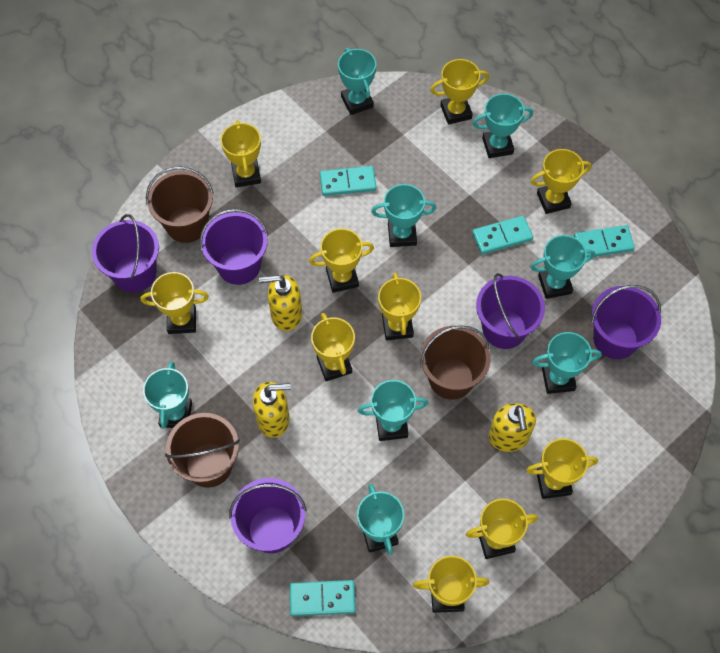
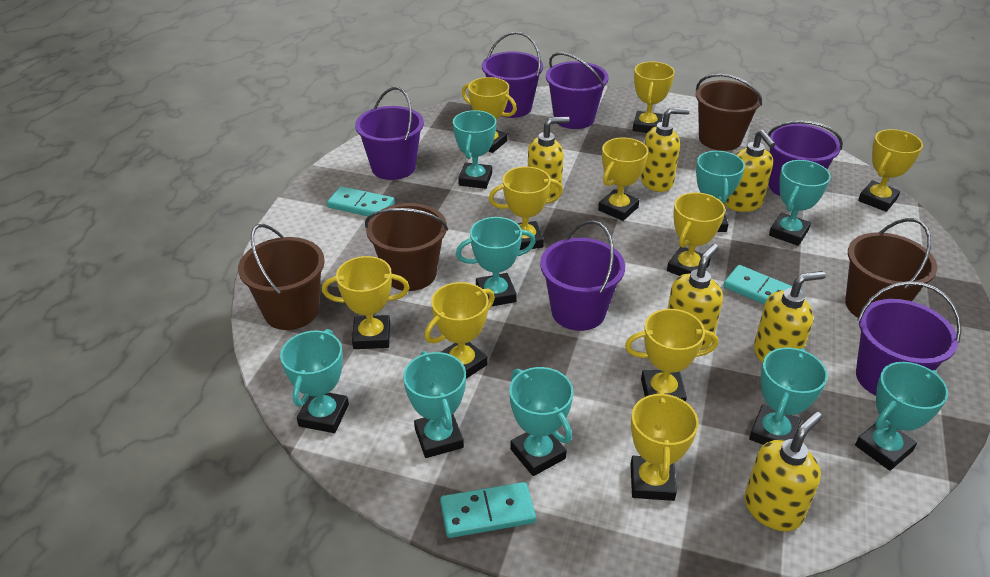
brown bucket: [146,166,214,243] [165,413,240,488] [420,325,491,400] = 3 -> [238,224,325,330] [365,203,448,291] [696,74,762,151] [845,218,937,318] = 4
purple bucket: [92,214,159,293] [200,209,268,285] [229,478,307,553] [476,273,545,349] [591,285,661,359] = 5 -> [355,87,424,180] [482,32,543,118] [540,220,625,331] [546,52,609,129] [768,121,843,197] [856,281,961,396] = 6
turquoise domino: [290,580,356,616] [320,166,376,196] [472,216,533,254] [574,225,635,257] = 4 -> [327,186,395,216] [440,482,536,538] [723,265,802,305] = 3
turquoise trophy: [143,361,192,429] [338,48,376,115] [357,484,404,555] [358,380,428,441] [371,184,436,247] [473,94,533,158] [531,235,595,299] [532,332,601,394] = 8 -> [280,329,349,433] [403,351,466,458] [453,110,496,189] [456,217,536,307] [509,367,574,476] [696,151,745,232] [749,347,828,445] [769,160,831,246] [855,362,948,471] = 9
yellow soap dispenser: [253,382,291,438] [259,275,302,331] [489,403,536,452] = 3 -> [528,117,570,203] [640,107,690,192] [668,244,723,349] [725,130,776,212] [744,411,822,531] [754,271,826,363] = 6

